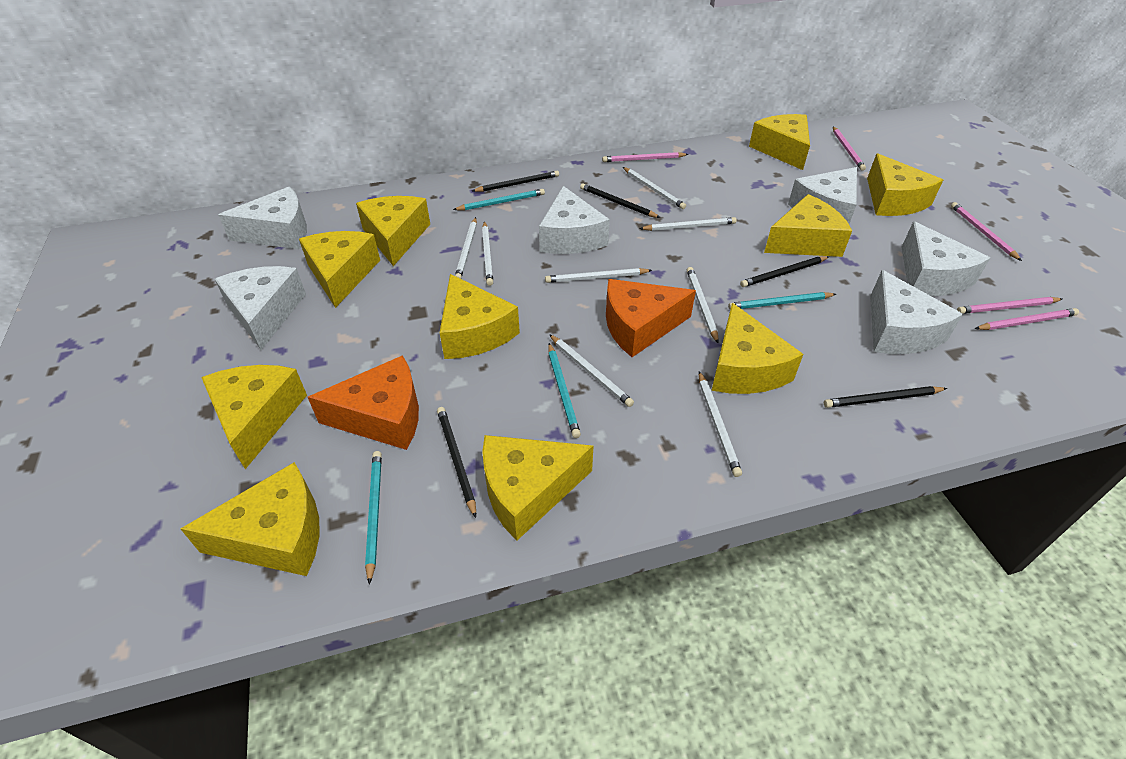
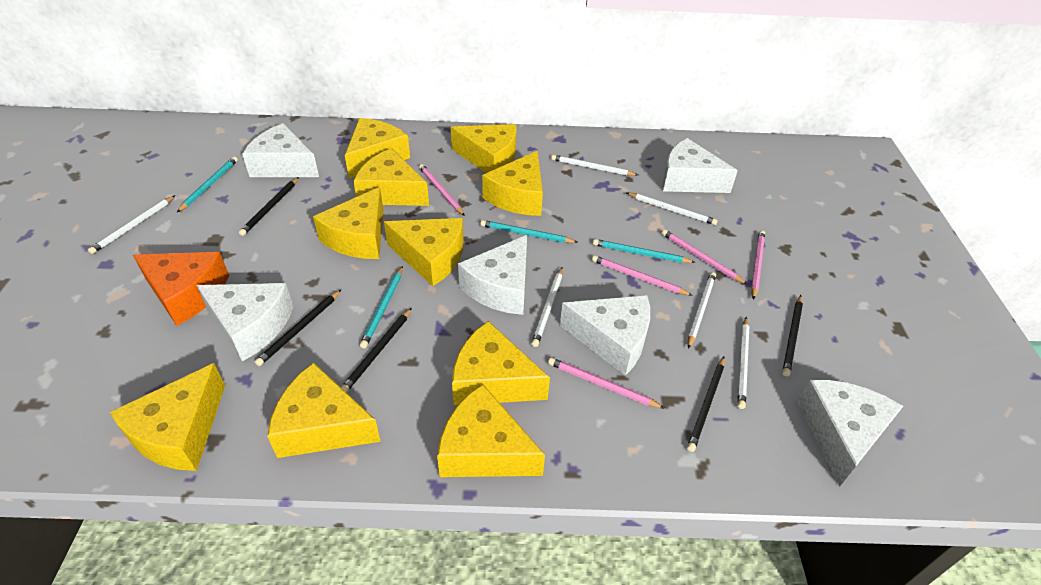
orange cheese: [308,355,419,450] [606,279,696,357] = 2 -> [133,252,229,326] = 1
white pencil: [455,217,477,279] [482,221,493,286] [545,268,652,283] [549,334,634,407] [623,167,686,209] [639,217,737,231] [687,267,719,343] [699,371,742,477] = 8 -> [88,195,176,254] [531,267,563,347] [551,155,638,176] [627,192,718,225] [688,272,716,349] [737,317,749,409] = 6

